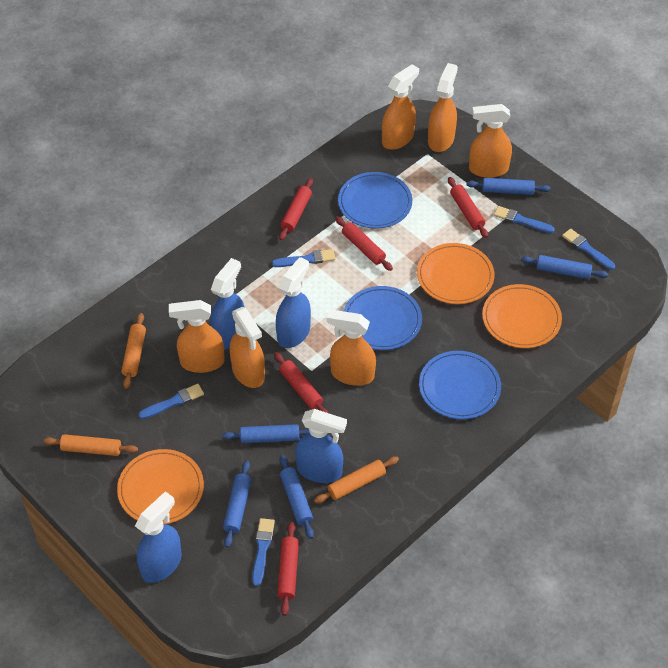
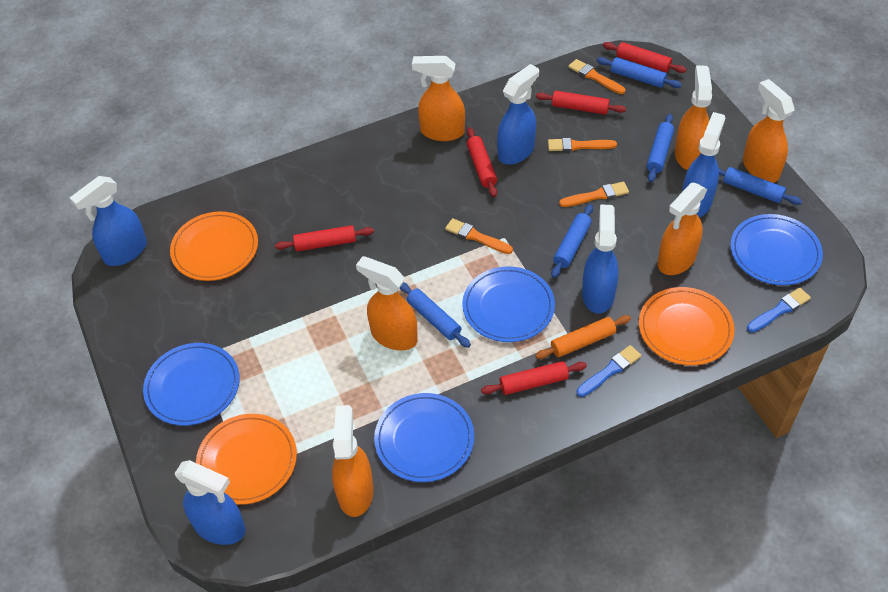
blue brush: [138,384,204,419] [252,518,275,586] [272,249,336,267] [494,206,555,233] [562,229,615,270] = 5 -> [577,345,641,397] [747,288,811,333] = 2
blue plate: [338,172,412,229] [344,286,422,350] [419,351,501,419] = 3 -> [143,343,240,426] [374,393,474,482] [462,266,555,342] [731,214,823,285] = 4
blue spray bottle: [135,491,182,583] [210,258,244,350] [276,257,311,348] [295,409,347,483] = 4 -> [70,176,147,266] [175,460,246,545] [497,64,539,165] [582,204,619,314] [682,112,725,217] = 5
orange brush: none = 0 -> [445,218,513,254] [548,138,617,152] [559,182,629,207] [569,59,625,94] = 4
orange rolling pin: [43,434,138,456] [121,313,146,389] [314,457,399,503] = 3 -> [535,315,631,359] = 1

